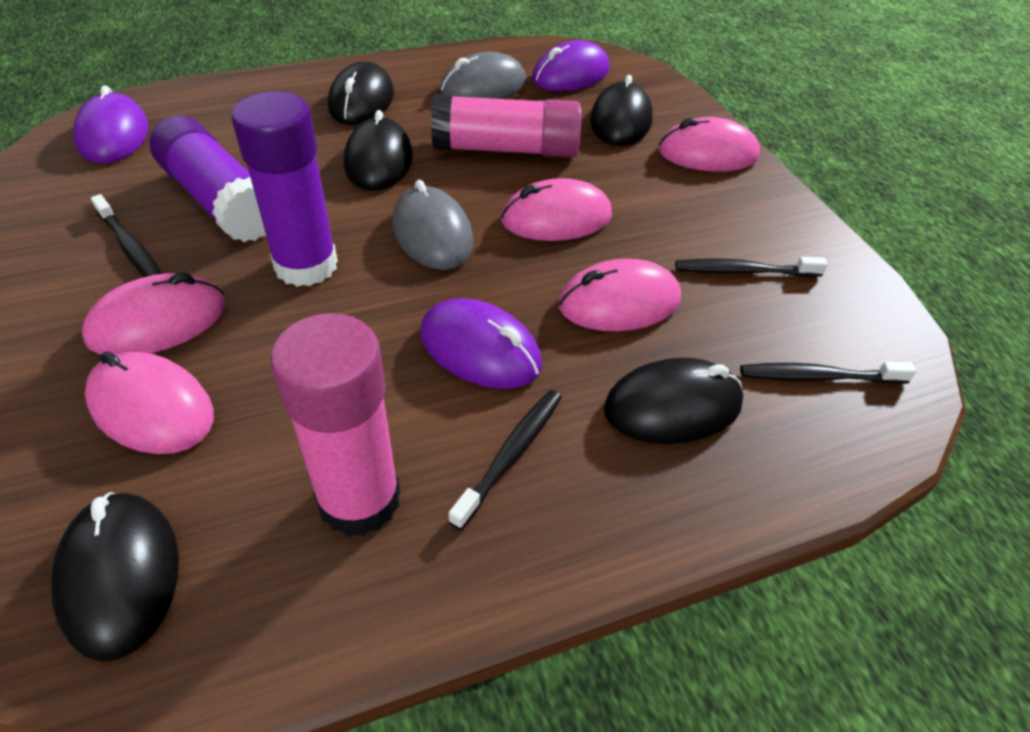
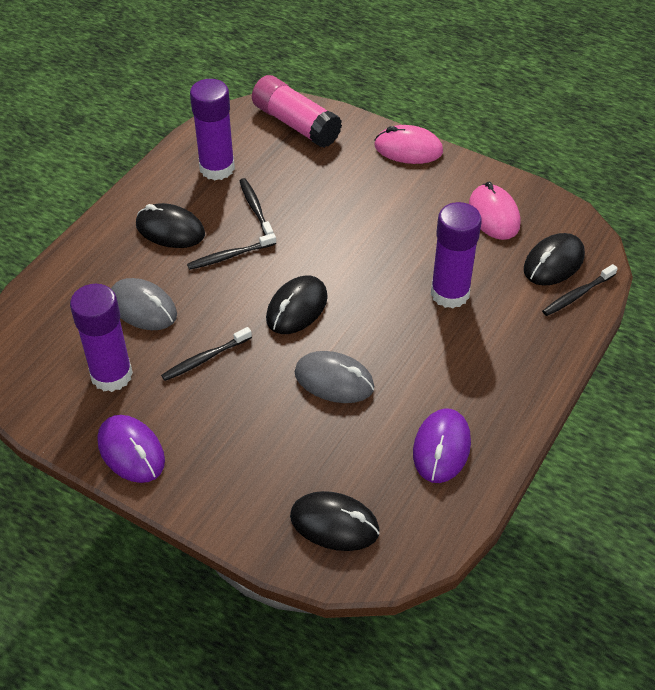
black mouse: [51,492,179,661] [328,62,394,125] [344,110,413,191] [590,75,653,146] [604,357,743,444] = 5 -> [136,203,205,248] [266,276,328,334] [290,491,380,551] [524,233,585,286] = 4
pink glue stick: [271,313,400,536] [431,94,582,157] = 2 -> [252,75,342,148] = 1
pink mouse: [82,273,226,355] [85,351,214,454] [501,178,612,241] [558,259,681,331] [658,117,760,171] = 5 -> [374,125,443,164] [469,182,520,240] = 2
purple glue stick: [150,116,266,242] [231,91,338,287] = 2 -> [70,284,133,392] [190,79,235,180] [431,202,482,308] = 3
purple mouse: [73,85,148,163] [420,298,542,389] [532,40,610,91] = 3 -> [97,415,165,483] [413,408,471,483] = 2

